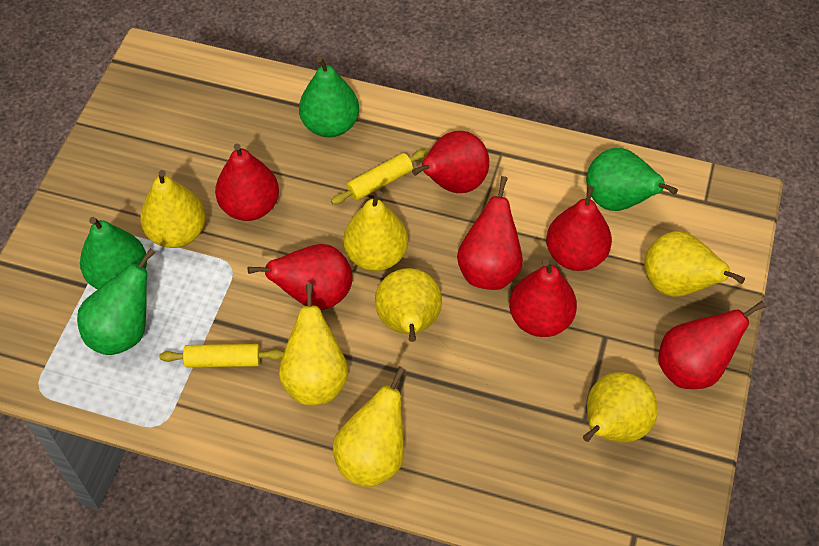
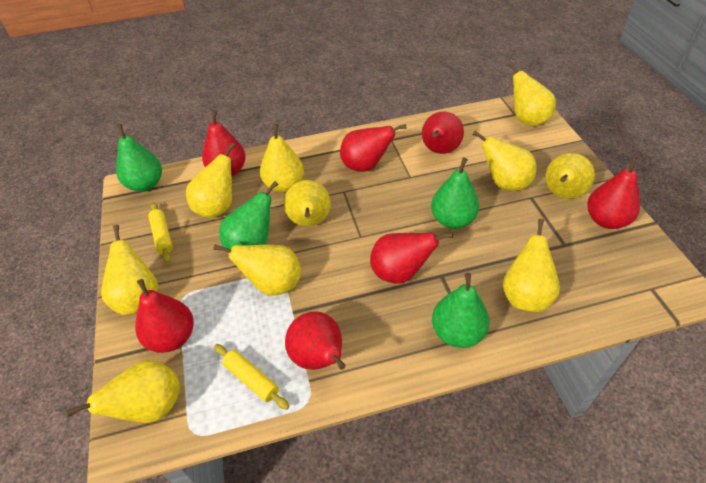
yellow pear: [140,170,206,248] [279,284,349,405] [333,366,406,487] [343,191,408,271] [375,268,442,342] [583,372,658,442] [644,231,745,297] = 7 -> [66,360,180,423] [101,225,158,315] [186,143,236,218] [213,244,301,296] [260,124,304,192] [284,180,331,227] [472,131,536,191] [503,219,560,312] [508,62,556,126] [545,153,595,199] = 10

